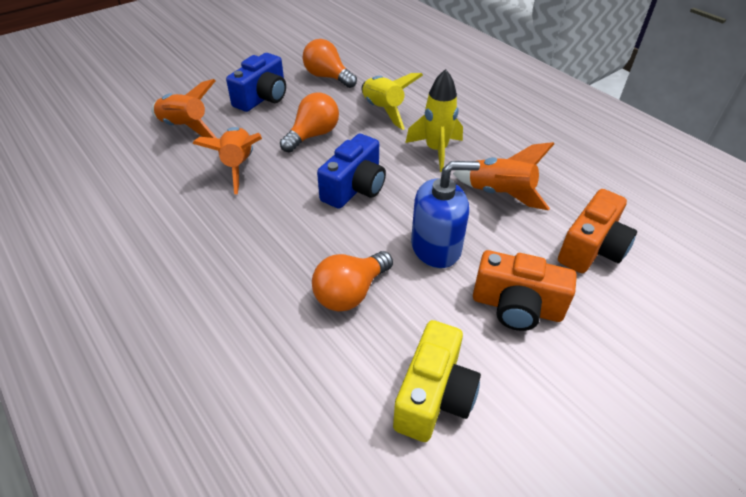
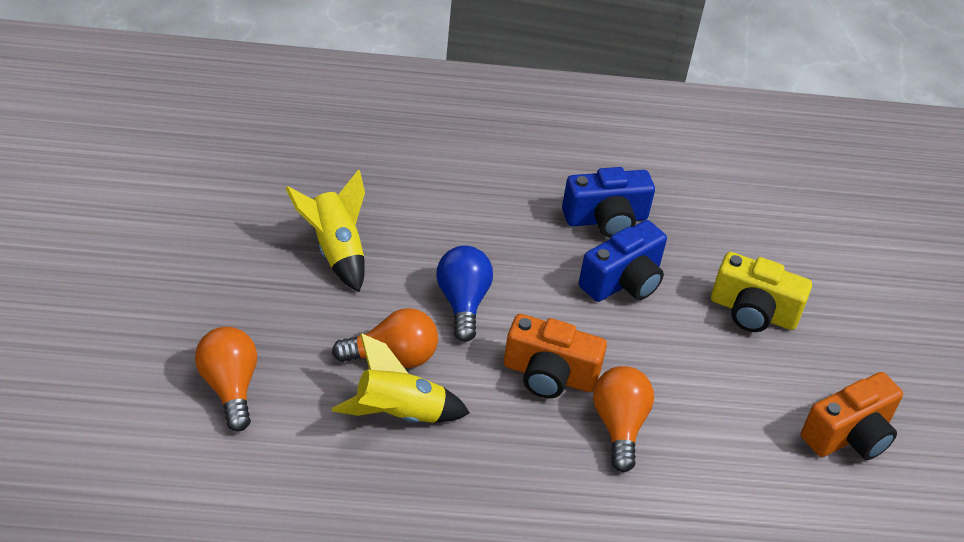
blue light bulb: none = 0 -> [436,246,493,342] = 1
blue soap dispenser: [411,161,480,268] = 1 -> none = 0
orange rocket: [151,79,217,138] [193,127,262,194] [453,142,554,210] = 3 -> none = 0

